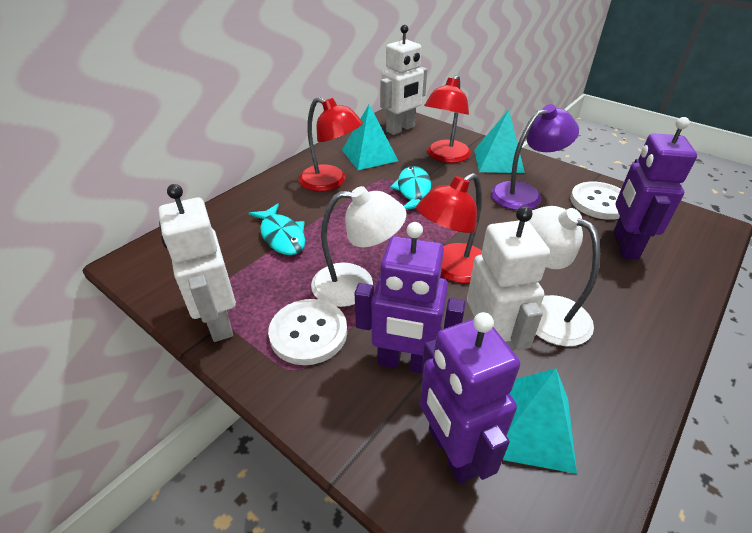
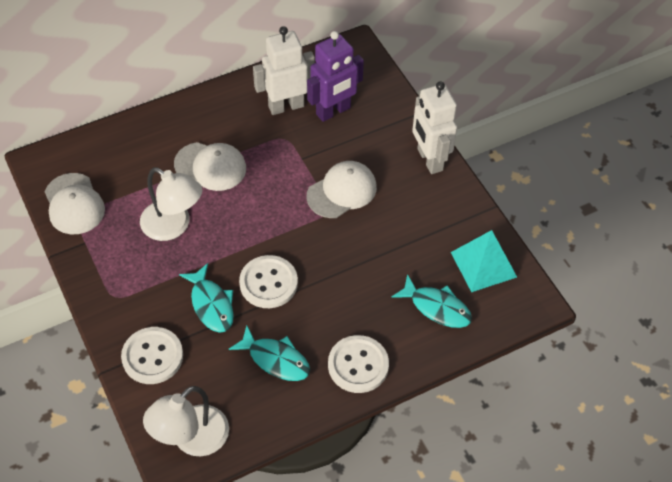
purple lamp: [491,104,579,210] = 1 -> none = 0
purple robot: [355,222,465,374] [420,312,520,484] [613,117,697,260] = 3 -> [307,31,364,122] = 1
red lamp: [299,97,363,191] [416,173,482,283] [424,75,471,163] = 3 -> none = 0
turquoise fish: [249,203,305,255] [390,166,431,210] = 2 -> [179,263,234,333] [229,325,310,381] [391,274,472,328] = 3
turquoise pyramid: [342,105,398,170] [474,110,525,173] [503,368,577,474] = 3 -> [451,230,517,292] = 1
white button: [268,299,347,365] [570,182,621,220] = 2 -> [121,327,183,384] [239,255,298,308] [328,335,389,393] = 3
white cap: none = 0 -> [45,173,105,234] [174,142,246,191] [306,161,377,218] = 3
white robot: [158,184,236,342] [380,25,427,135] [467,206,550,351] = 3 -> [253,26,315,115] [412,81,457,174] = 2

